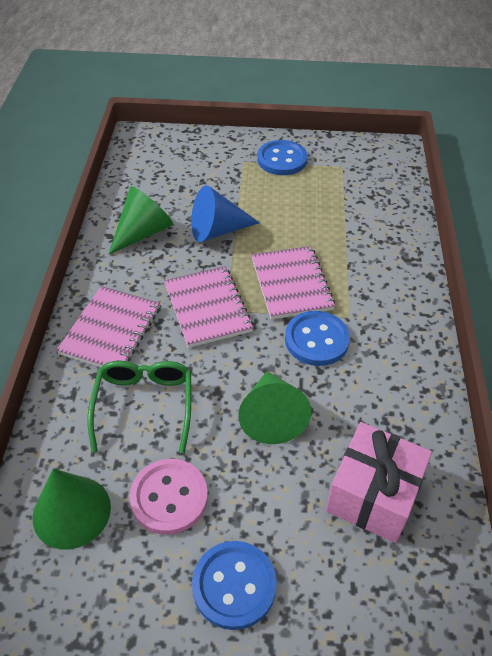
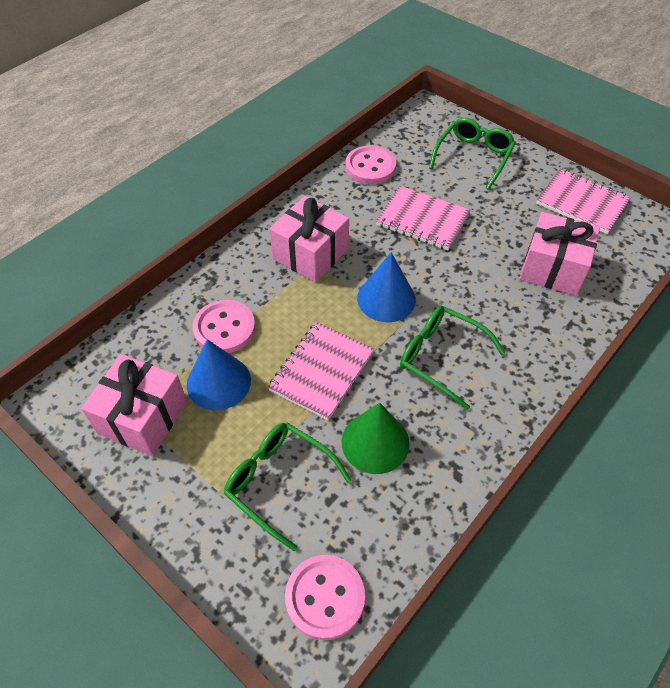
blue button: [192,541,277,630] [257,140,308,175] [285,311,350,366] = 3 -> none = 0
blue cone: [191,185,260,242] = 1 -> [187,339,251,410] [357,252,416,322] = 2
green cone: [33,469,111,550] [108,186,173,255] [238,371,311,444] = 3 -> [341,403,410,474] = 1
green glasses: [88,361,191,453] = 1 -> [224,423,352,551] [400,306,505,410] [429,118,516,190] = 3
pink button: [130,459,208,535] = 1 -> [193,300,255,353] [285,555,365,640] [345,145,396,184] = 3
pink gift: [326,422,432,543] = 1 -> [81,354,187,456] [269,196,349,282] [519,212,600,296] = 3

